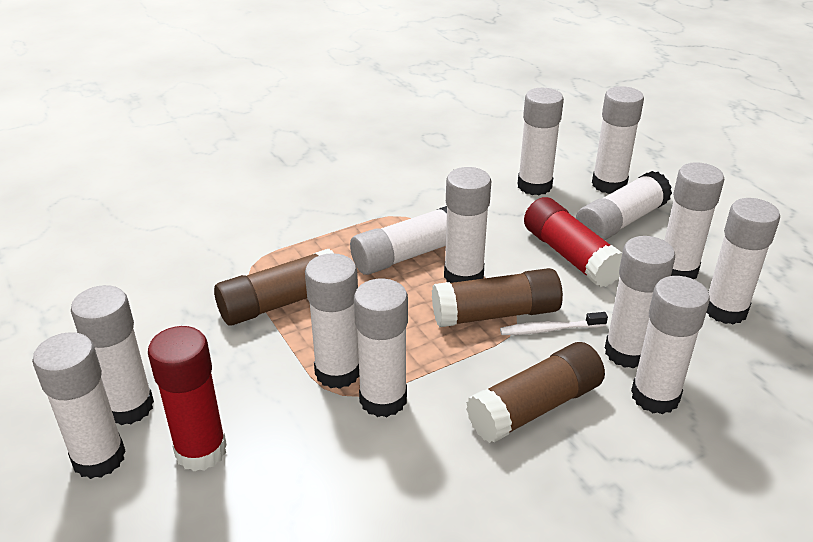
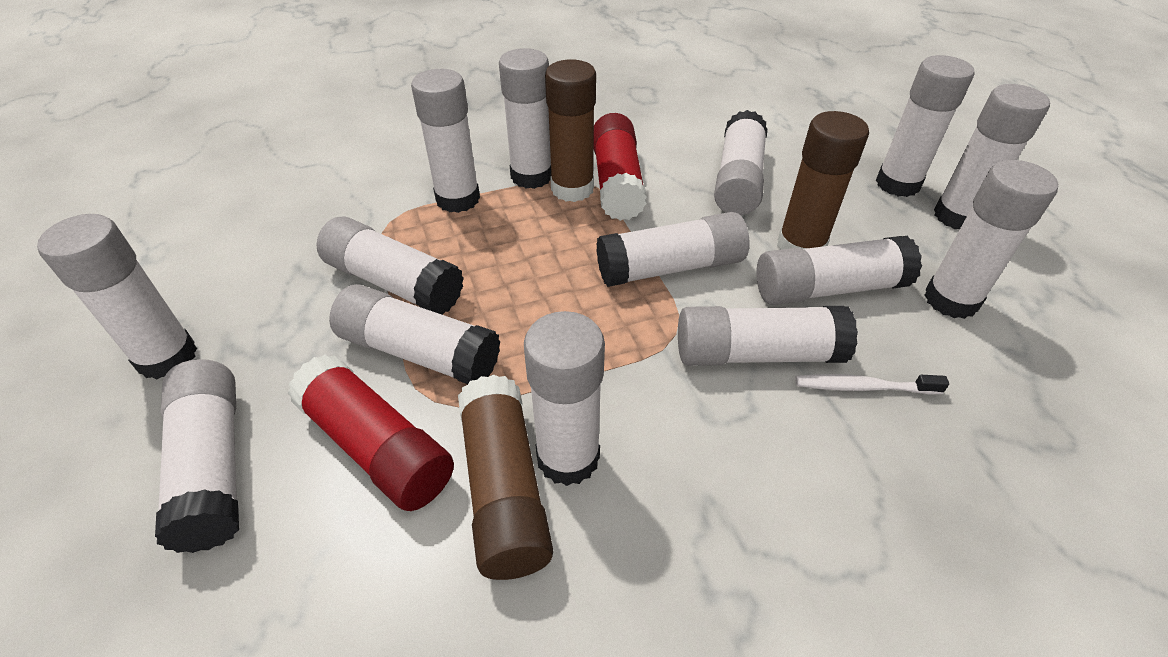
white glue stick: [32,332,126,479] [71,285,154,425] [305,253,359,389] [350,206,447,275] [354,278,408,417] [444,167,491,283] [518,88,564,195] [576,171,672,240] [592,86,644,194] [605,236,675,369] [631,276,710,414] [664,162,724,279] [706,198,780,325] = 13 -> [37,214,197,380] [155,359,239,553] [316,216,464,315] [329,284,500,384] [411,69,480,213] [499,48,551,189] [524,311,605,486] [596,212,750,287] [678,306,858,366] [714,110,767,215] [756,236,922,305] [876,55,974,197] [924,160,1058,319] [934,84,1050,229] = 14

